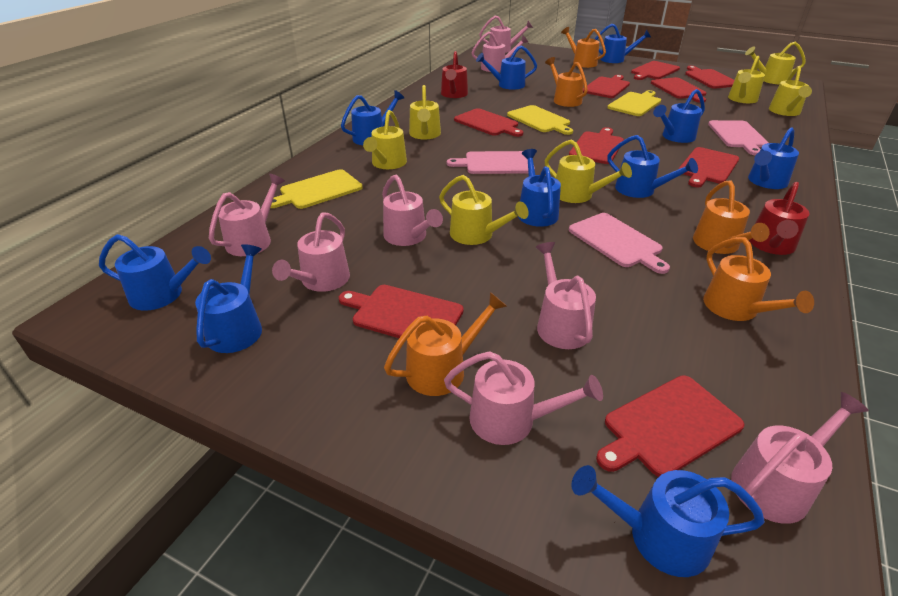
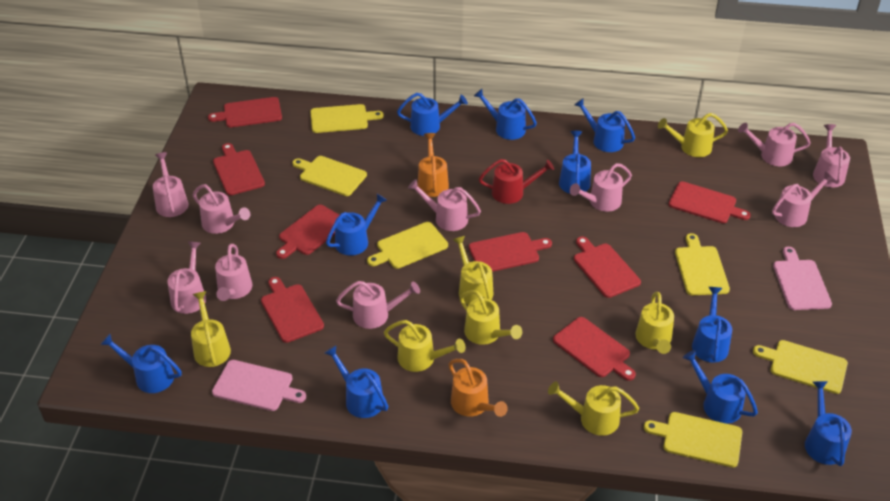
orange watering can: [384,292,507,396] [545,57,588,107] [561,27,606,68] [693,180,770,254] [703,237,814,321] = 5 -> [417,133,449,197] [449,359,508,417] = 2
pink cutting board: [447,151,535,174] [569,213,670,274] [708,120,768,155] = 3 -> [212,360,306,411] [773,247,832,310] = 2
pink watering can: [209,174,285,256] [272,212,350,292] [382,175,443,246] [444,351,603,445] [471,32,529,72] [479,15,533,53] [536,242,596,349] [731,392,869,524] = 8 -> [153,152,188,217] [167,242,206,314] [193,184,250,234] [215,244,252,301] [336,281,420,329] [408,179,481,231] [570,163,632,212] [738,123,811,166] [772,171,835,227] [813,124,850,188] = 10
red cutting board: [339,285,464,338] [454,108,523,137] [569,127,624,164] [583,75,630,98] [596,375,744,477] [631,61,680,80] [651,77,707,103] [679,147,739,187] [685,66,734,89] = 9 -> [208,97,282,127] [213,143,265,195] [261,277,324,343] [276,205,339,259] [469,232,552,272] [553,317,636,381] [574,236,641,298] [668,181,751,223] = 8
red watering can: [441,51,468,98] [749,182,810,255] = 2 -> [479,159,554,204] = 1
yellow cutting board: [270,169,363,209] [507,105,573,135] [607,90,661,116] = 3 -> [292,156,367,196] [310,104,384,133] [367,222,448,269] [644,412,742,467] [675,233,730,295] [753,340,848,394] = 6

